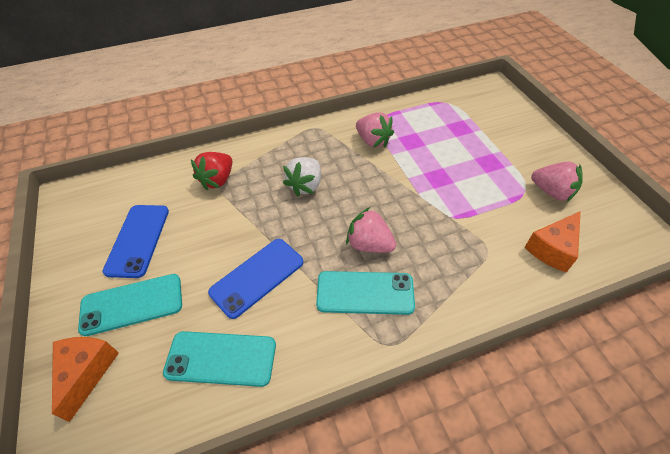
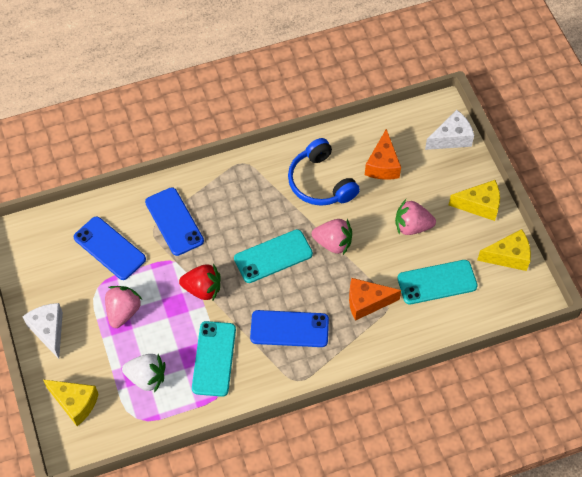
blue headphones: none = 0 -> [288,138,360,206] = 1
blue phone: [102,205,169,278] [208,239,303,319] = 2 -> [74,217,146,280] [145,187,204,256] [250,310,329,347] = 3
white cheese: none = 0 -> [22,303,63,359] [425,110,474,150] = 2
yellow cheese: none = 0 -> [43,380,99,426] [449,180,500,221] [477,229,531,271] = 3

